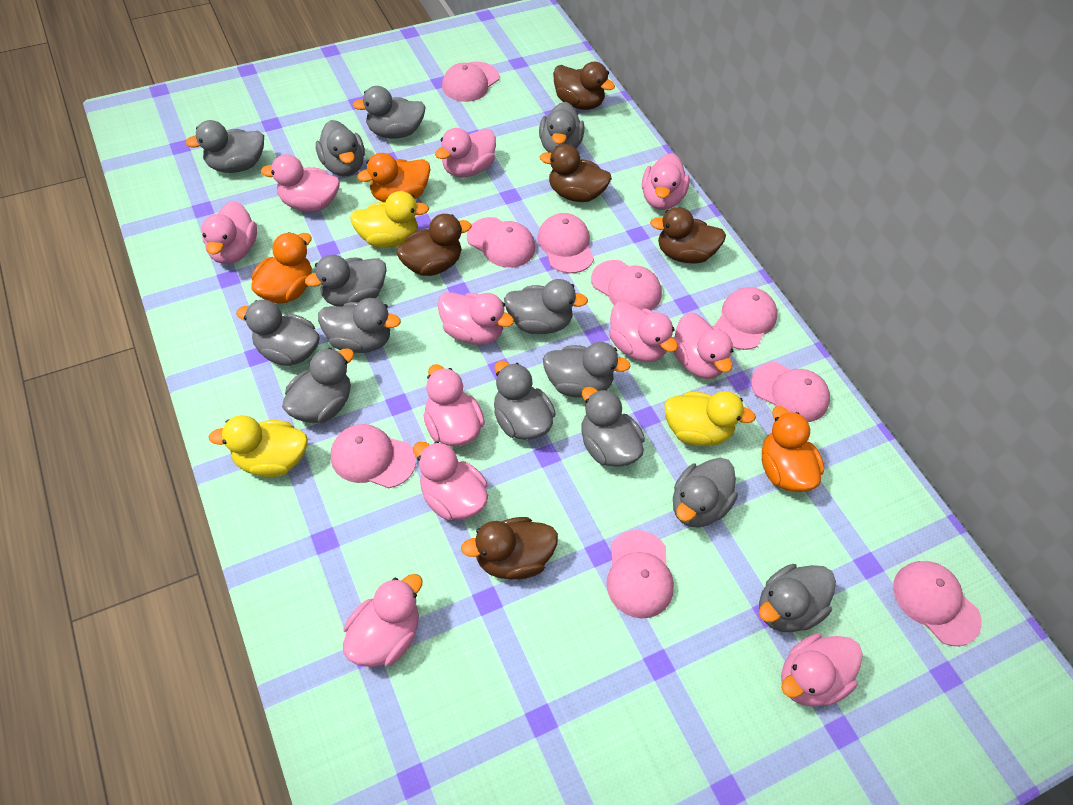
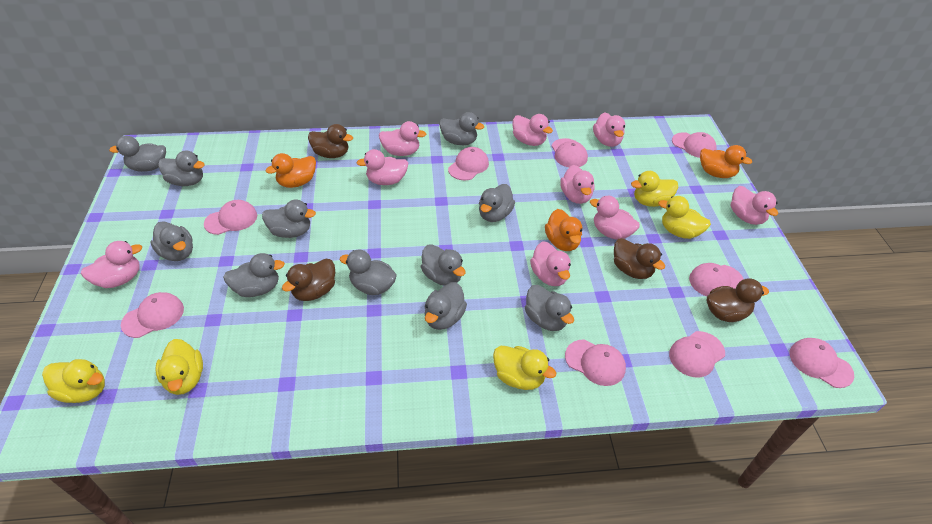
brown duck: [396,214,472,276] [461,517,558,580] [539,144,612,202] [553,62,615,110] [650,207,726,264] = 5 -> [282,259,335,301] [308,124,353,158] [614,238,665,279] [706,278,769,322] = 4
grey duck: [185,120,264,173] [236,300,320,366] [282,348,354,423] [305,255,387,306] [316,120,365,177] [318,298,401,353] [352,86,426,139] [494,361,556,440] [504,279,588,334] [539,102,584,153] [543,342,631,397] [582,387,645,467] [673,458,738,528] [759,564,836,632] = 14 -> [109,136,166,172] [150,221,193,261] [158,151,205,186] [223,253,285,297] [262,200,316,238] [340,249,397,295] [421,244,466,286] [425,282,467,330] [439,112,484,145] [479,184,515,222] [525,285,574,331] = 11
pink duck: [201,201,257,264] [261,154,340,211] [343,574,423,667] [413,441,488,520] [424,364,485,446] [435,128,496,177] [438,292,514,345] [609,301,678,362] [642,153,690,210] [673,312,733,379] [781,633,863,707] = 11 -> [81,241,142,288] [357,149,408,185] [379,121,427,156] [512,114,553,146] [530,241,571,286] [560,165,594,204] [590,196,640,240] [593,112,625,147] [731,186,778,225] = 9
yellow duck: [209,415,308,477] [350,191,429,248] [664,391,756,446] = 3 -> [42,359,105,403] [156,339,203,395] [493,346,556,390] [631,171,678,207] [658,196,711,239] = 5

